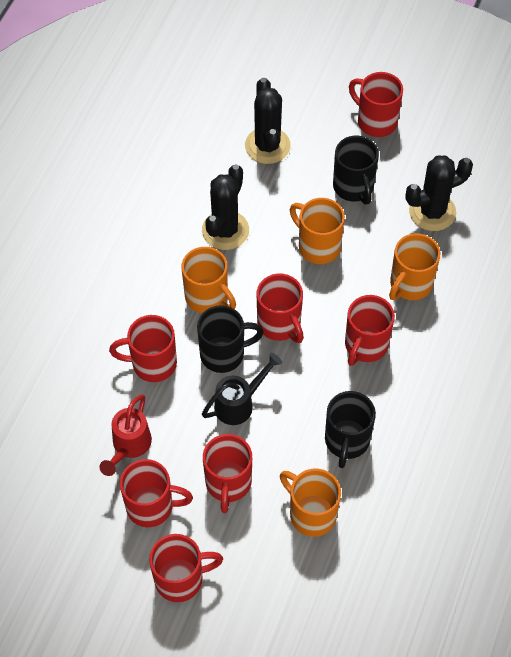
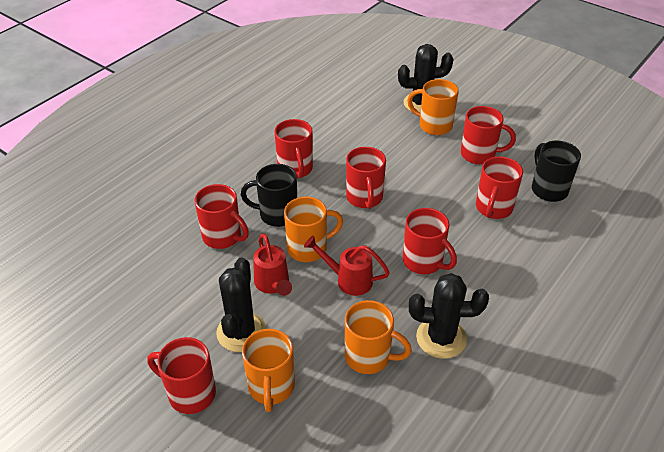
black mug: [197,305,263,373] [325,391,376,468] [333,136,379,205] = 3 -> [241,164,297,227] [532,141,581,202] = 2
black watering can: [202,353,283,425] = 1 -> none = 0
red watering can: [99,394,152,476] = 1 -> [253,234,292,296] [304,236,390,296] = 2

